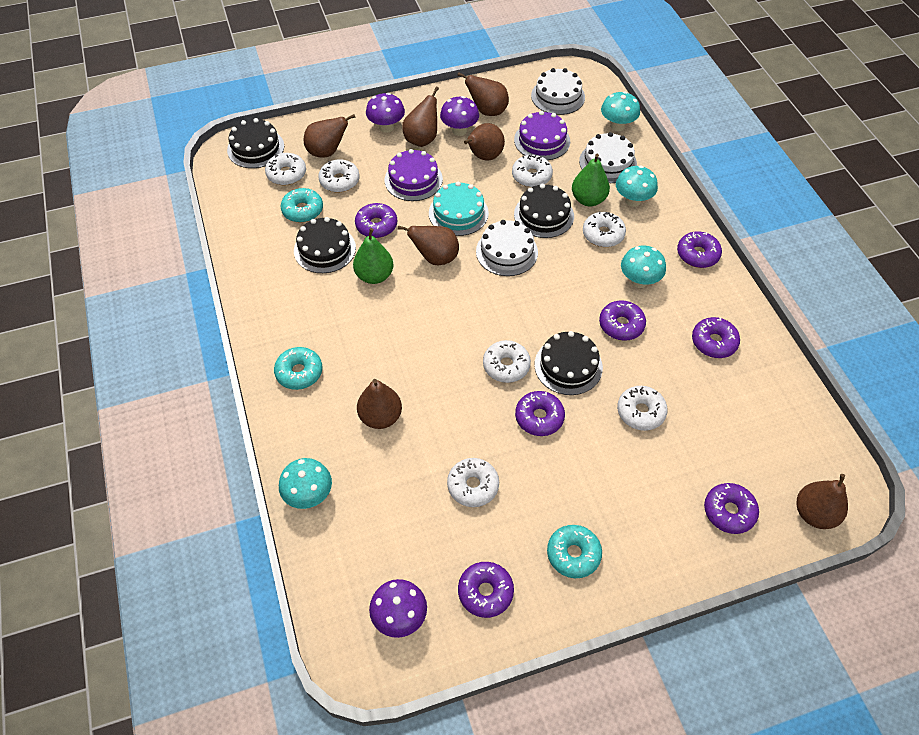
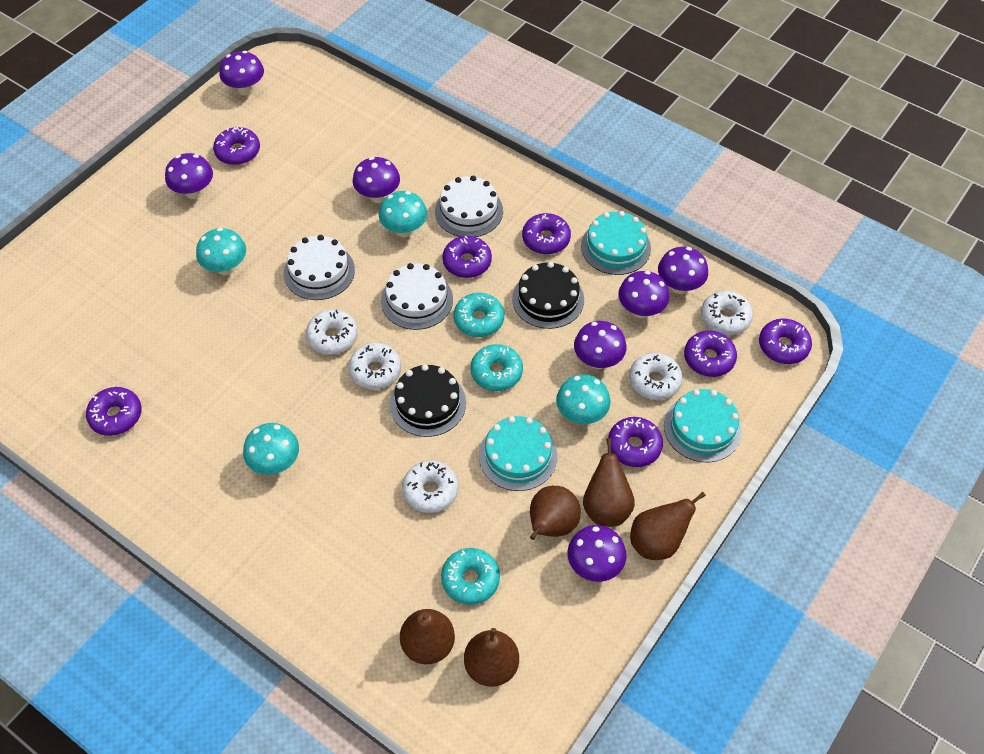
black cake: [227,118,284,168] [294,217,356,273] [514,184,574,238] [535,331,603,395] = 4 -> [390,364,466,437] [512,262,584,329] = 2
brown pear: [304,114,355,158] [357,379,402,429] [398,226,459,265] [402,87,439,147] [457,72,509,116] [464,123,505,160] [797,474,848,529] = 7 -> [400,609,455,664] [464,628,519,687] [530,486,581,540] [583,438,635,527] [630,492,706,560] = 5
green pear: [353,228,394,284] [572,154,610,206] = 2 -> none = 0
purple cake: [385,149,443,201] [514,111,570,160] = 2 -> none = 0
purple mushroom: [366,93,405,133] [369,579,427,638] [440,96,479,136] = 3 -> [165,153,213,199] [219,51,264,95] [353,157,400,203] [568,525,626,582] [574,321,627,369] [618,271,670,319] [658,247,708,294] = 7
turquoise cake: [429,182,489,236] = 1 -> [479,416,558,491] [581,211,651,275] [664,389,742,462] = 3
white donut: [265,153,306,185] [318,159,360,192] [447,458,499,507] [483,340,531,383] [512,154,553,187] [583,211,626,247] [617,386,668,431] = 7 -> [306,309,358,355] [348,343,401,389] [402,461,458,513] [629,353,683,400] [701,291,753,335] = 5

